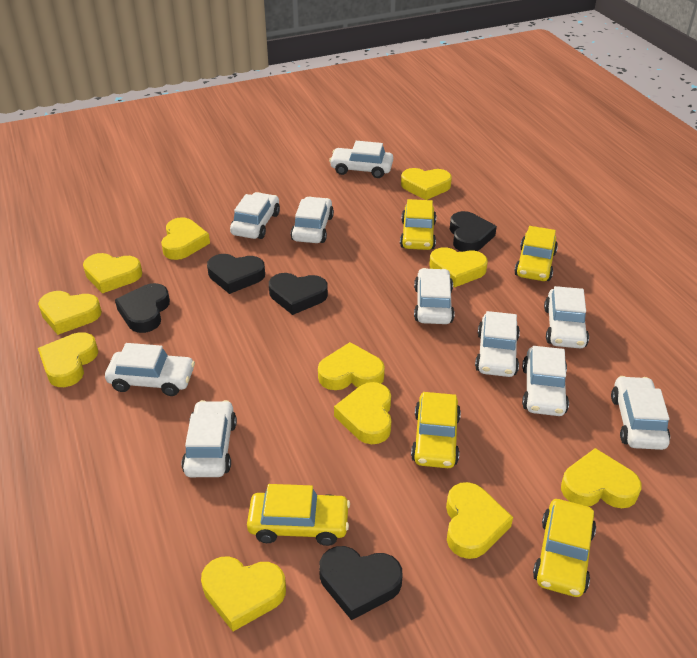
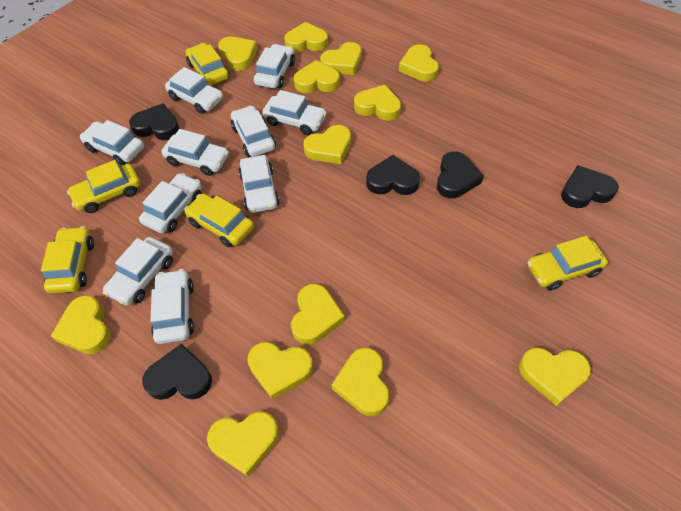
yellow heart: [38,291,102,335] [38,332,98,387] [83,253,142,293] [161,217,210,260] [201,556,286,631] [318,342,385,390] [334,382,391,444] [401,168,452,200] [429,247,488,287] [446,482,513,559] [561,448,642,508] = 11 -> [51,295,111,354] [207,412,279,476] [218,37,257,71] [247,342,313,400] [284,22,328,52] [291,284,345,345] [294,60,340,93] [303,125,351,164] [320,42,362,75] [332,348,389,416] [354,85,401,121] [399,44,439,82] [519,348,591,406] = 13

